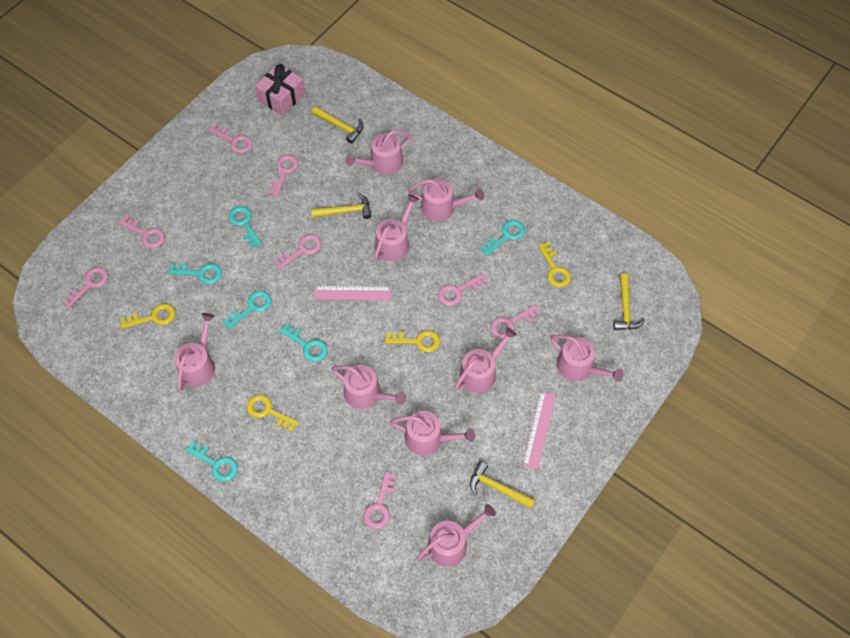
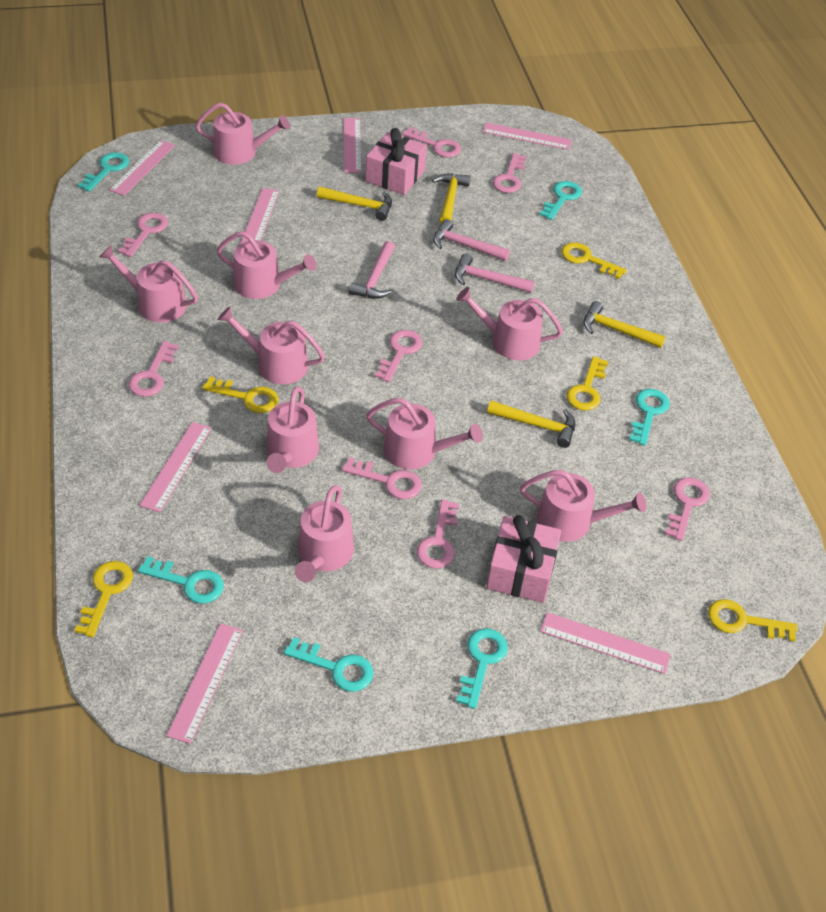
pink gift: [255,64,305,116] = 1 -> [365,128,427,195] [486,515,561,603] = 2
pink hammer: none = 0 -> [349,241,395,299] [433,219,510,261] [455,254,535,293] = 3
pink ruler: [314,286,391,300] [523,391,556,469] = 2 -> [109,140,175,196] [139,422,212,513] [166,623,243,744] [240,188,280,244] [343,118,362,173] [482,122,572,150] [540,612,671,674] = 7
yellow key: [121,303,175,329] [247,394,299,432] [385,330,440,352] [538,242,571,287] = 4 -> [74,561,133,637] [202,377,279,413] [561,242,627,279] [566,356,609,411] [708,599,798,642] = 5

